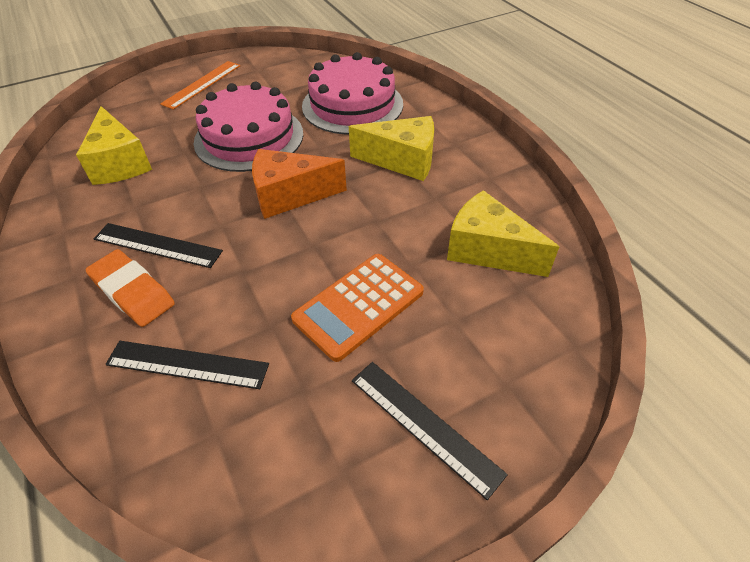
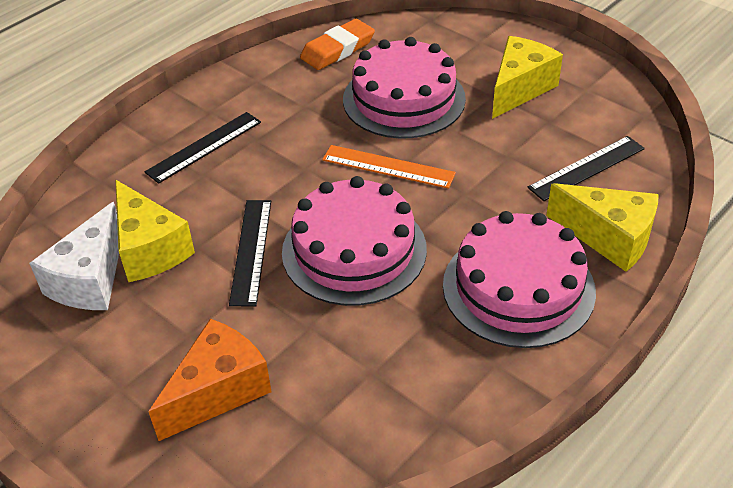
orange calculator: [291,254,424,362] = 1 -> none = 0
pink cake: [194,82,303,172] [302,52,403,135] = 2 -> [282,176,427,306] [343,37,466,139] [443,211,596,348] = 3
white cheese: none = 0 -> [29,202,119,310] = 1

